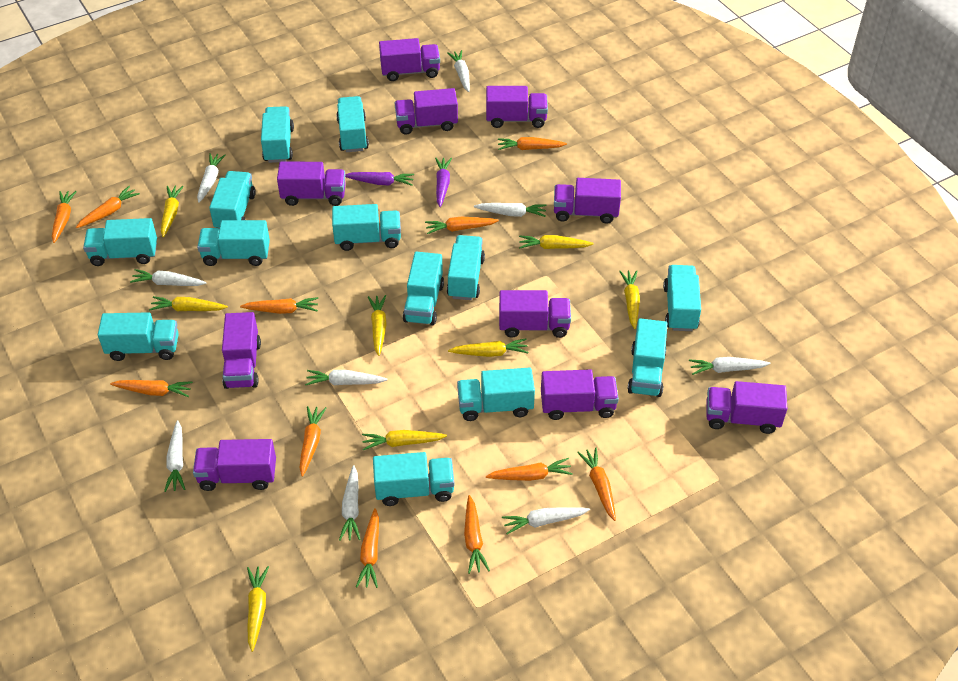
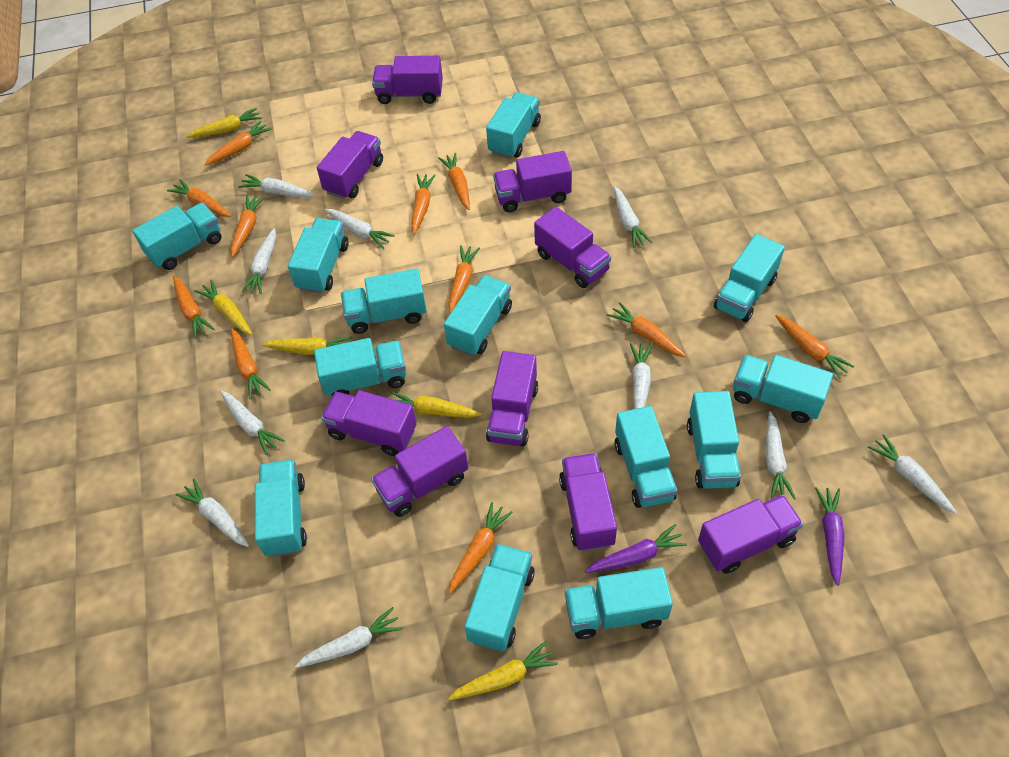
purple truck: [193,439,276,491] [222,312,261,389] [277,162,346,206] [379,38,440,81] [395,88,458,135] [486,86,548,128] [499,290,571,338] [541,369,619,420] [554,178,621,224] [706,381,787,434] = 10 -> [317,131,383,199] [321,390,417,456] [371,426,468,517] [372,56,443,104] [486,351,538,446] [493,151,572,212] [534,207,611,288] [559,453,617,551] [698,495,803,574] = 9
white carrot: [130,269,206,286] [164,420,185,492] [197,153,226,203] [305,370,388,385] [339,465,361,541] [447,50,470,92] [474,203,546,217] [502,507,590,534] [689,357,770,375] = 9 -> [176,479,249,547] [220,391,285,455] [238,174,315,198] [241,228,276,294] [295,607,403,668] [325,209,395,249] [614,186,653,248] [630,343,652,409] [765,411,796,500] [868,434,956,513] = 10
yellow carrot: [149,296,228,311] [161,186,184,237] [247,566,269,652] [362,430,447,450] [368,295,387,356] [448,339,528,357] [519,235,593,249] [619,270,640,329] = 8 -> [186,108,262,138] [195,280,252,335] [262,337,353,355] [391,392,481,418] [448,641,558,700] = 5

